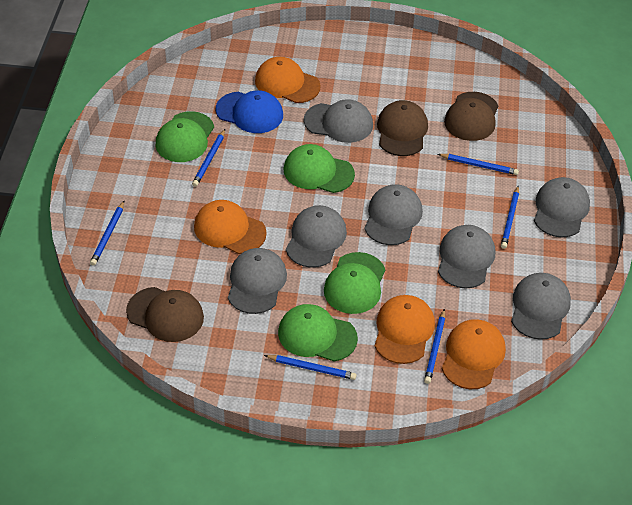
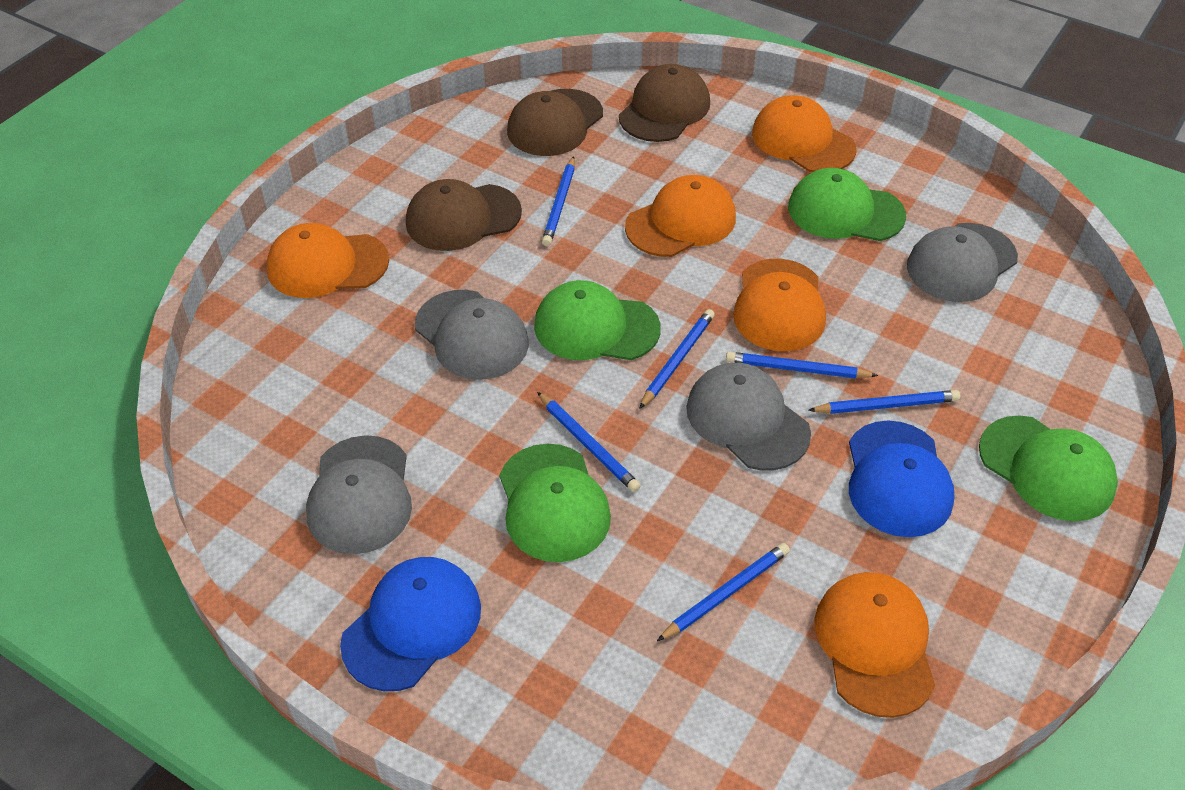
blue cap: [216,90,283,133] = 1 -> [340,557,481,691] [849,421,955,537] = 2
grey cap: [228,248,287,314] [286,205,347,268] [304,99,373,143] [364,184,423,245] [438,225,495,288] [511,273,571,340] [534,177,590,237] = 7 -> [306,435,412,554] [415,290,529,380] [686,363,811,471] [907,223,1018,302] = 4
orange cap: [194,200,267,254] [255,57,321,103] [374,295,435,364] [442,319,506,389] = 4 -> [266,223,389,298] [625,175,736,257] [733,259,826,351] [752,95,856,172] [814,572,935,718] = 5

